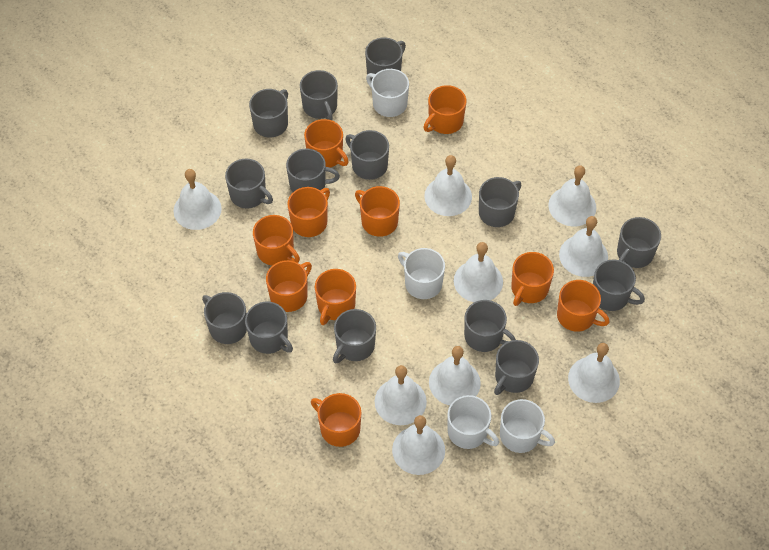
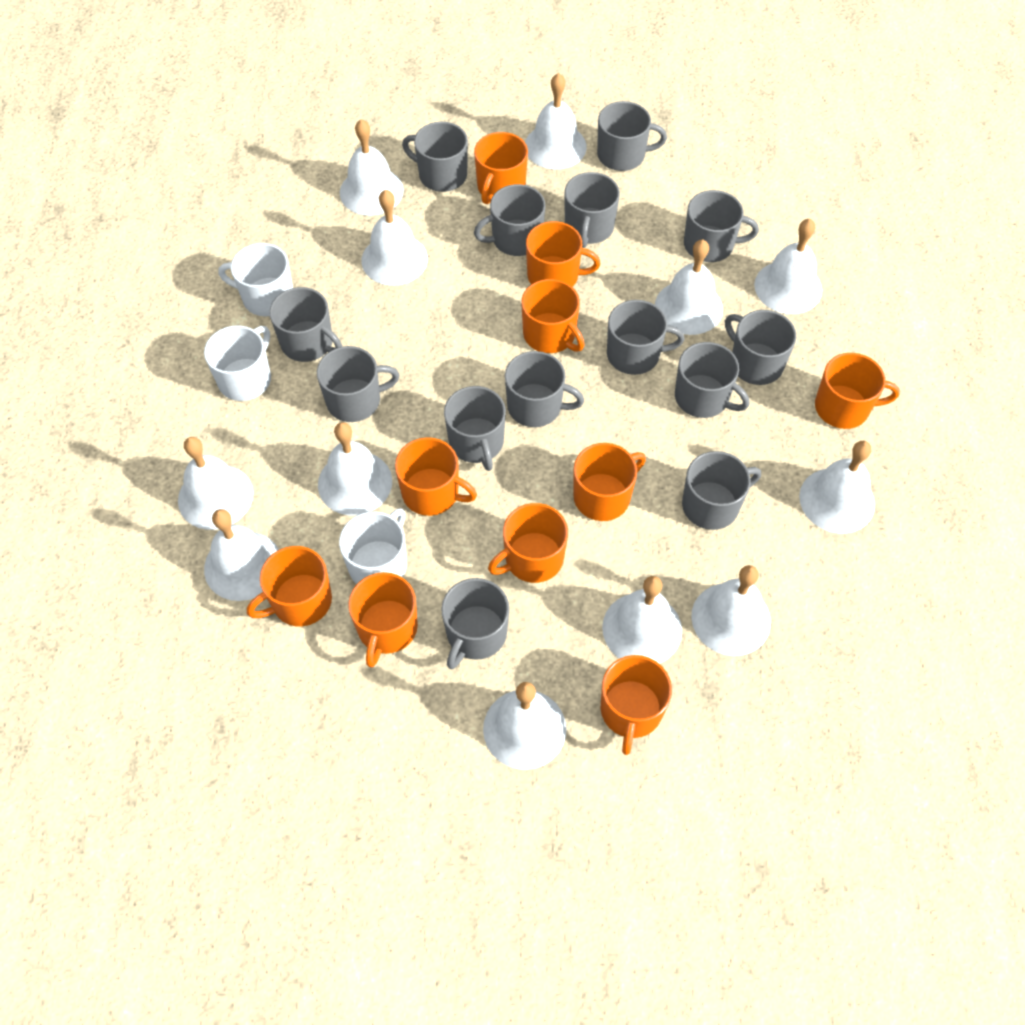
white bell: [173,169,222,230] [374,365,427,425] [392,415,445,475] [424,155,472,216] [429,346,481,405] [454,242,503,302] [548,165,596,226] [559,216,608,277] [568,343,620,403] = 9 -> [178,437,253,530] [204,509,279,601] [318,422,392,515] [340,119,404,216] [361,190,428,286] [483,682,566,770] [525,73,587,169] [602,576,682,664] [655,239,723,335] [691,565,771,656] [754,219,822,314] [799,441,875,534] = 12
white mug: [366,69,409,117] [398,248,445,299] [447,395,499,449] [500,399,555,453] = 4 -> [204,325,271,401] [218,243,293,316] [339,508,407,585] = 3

